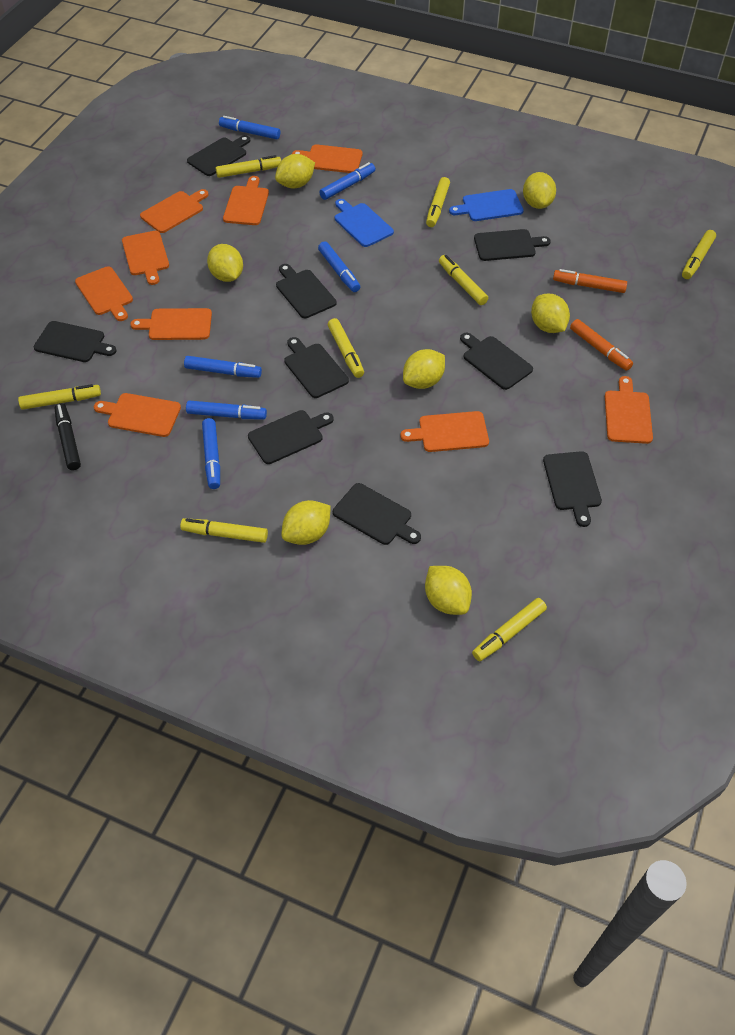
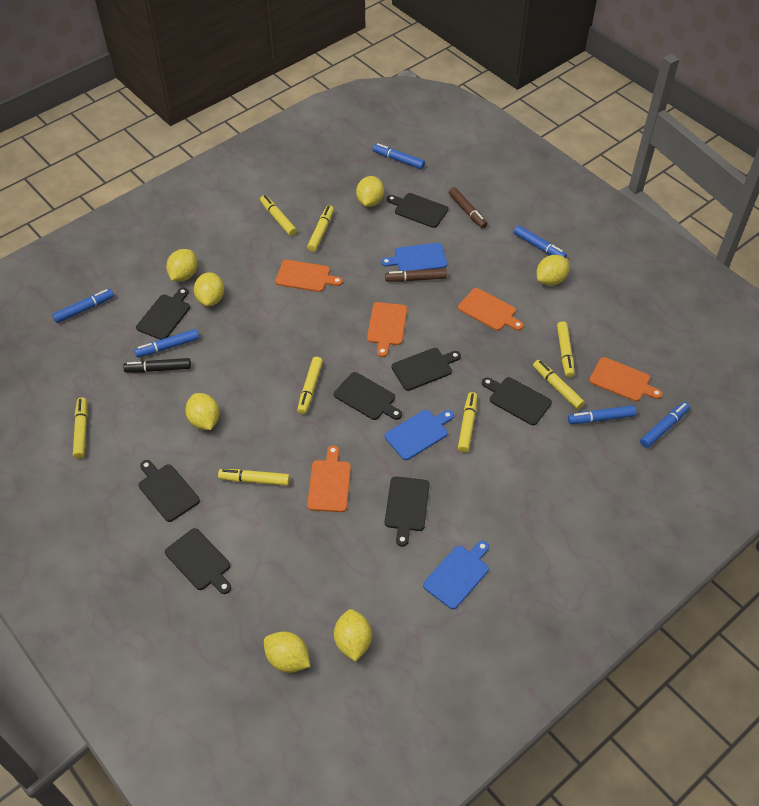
black cutting board: [34,321,117,362] [187,135,250,176] [248,410,334,464] [276,264,336,318] [284,337,349,398] [333,483,421,545] [460,333,533,390] [474,229,551,261] [543,451,602,527] = 9 -> [136,287,190,340] [139,460,200,522] [165,528,231,594] [334,372,402,420] [385,476,430,547] [387,193,448,228] [392,348,461,391] [482,377,552,425] = 8
blue cutting board: [335,199,394,247] [449,189,524,221] = 2 -> [381,243,447,271] [385,410,454,460] [423,541,489,609] = 3
brown marker: none = 0 -> [385,268,447,282] [449,187,487,229] = 2
orange cutting board: [75,266,133,321] [94,393,181,437] [122,231,169,285] [130,308,212,340] [140,189,209,233] [223,176,269,225] [292,144,363,173] [400,411,489,452] [605,376,653,444] = 9 -> [275,260,343,292] [307,445,351,512] [367,302,407,357] [458,288,524,331] [589,357,663,402] = 5
orange marker: [553,269,627,293] [570,319,633,371] = 2 -> none = 0

